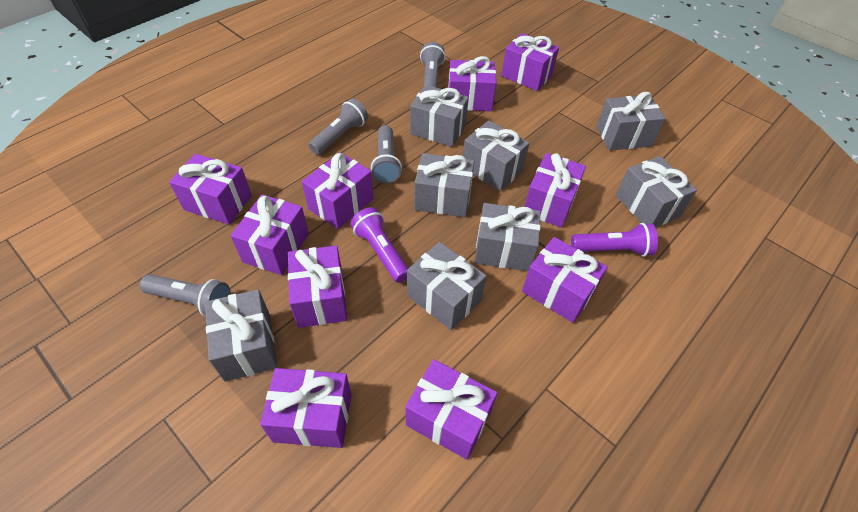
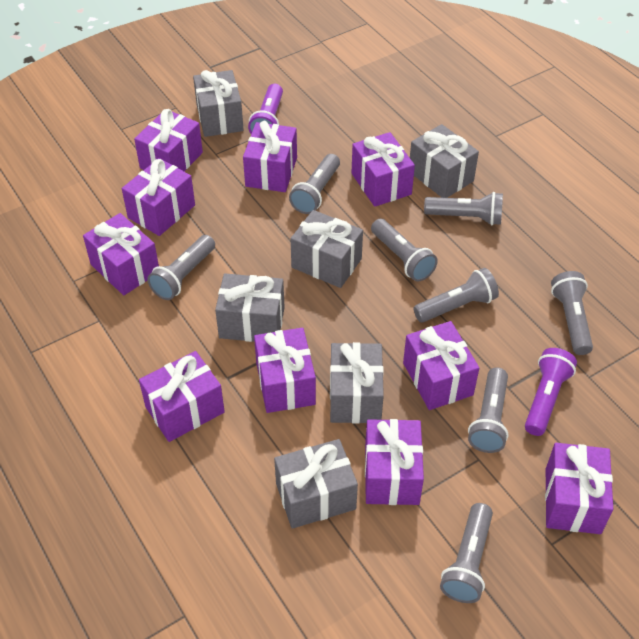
grey flashlight: [140,274,231,316] [309,99,368,155] [371,125,402,184] [420,42,445,88] = 4 -> [147,235,215,300] [289,154,340,214] [371,219,438,282] [414,268,499,323] [424,192,503,225] [440,503,493,603] [468,367,509,453] [551,271,593,355] = 8
grey gift: [205,289,277,382] [407,242,486,330] [410,85,469,147] [414,153,474,217] [463,120,529,191] [474,203,541,271] [596,92,666,151] [616,156,697,227] = 8 -> [193,70,244,137] [215,273,285,342] [274,439,358,529] [291,210,363,288] [330,342,384,424] [410,124,479,198] = 6

